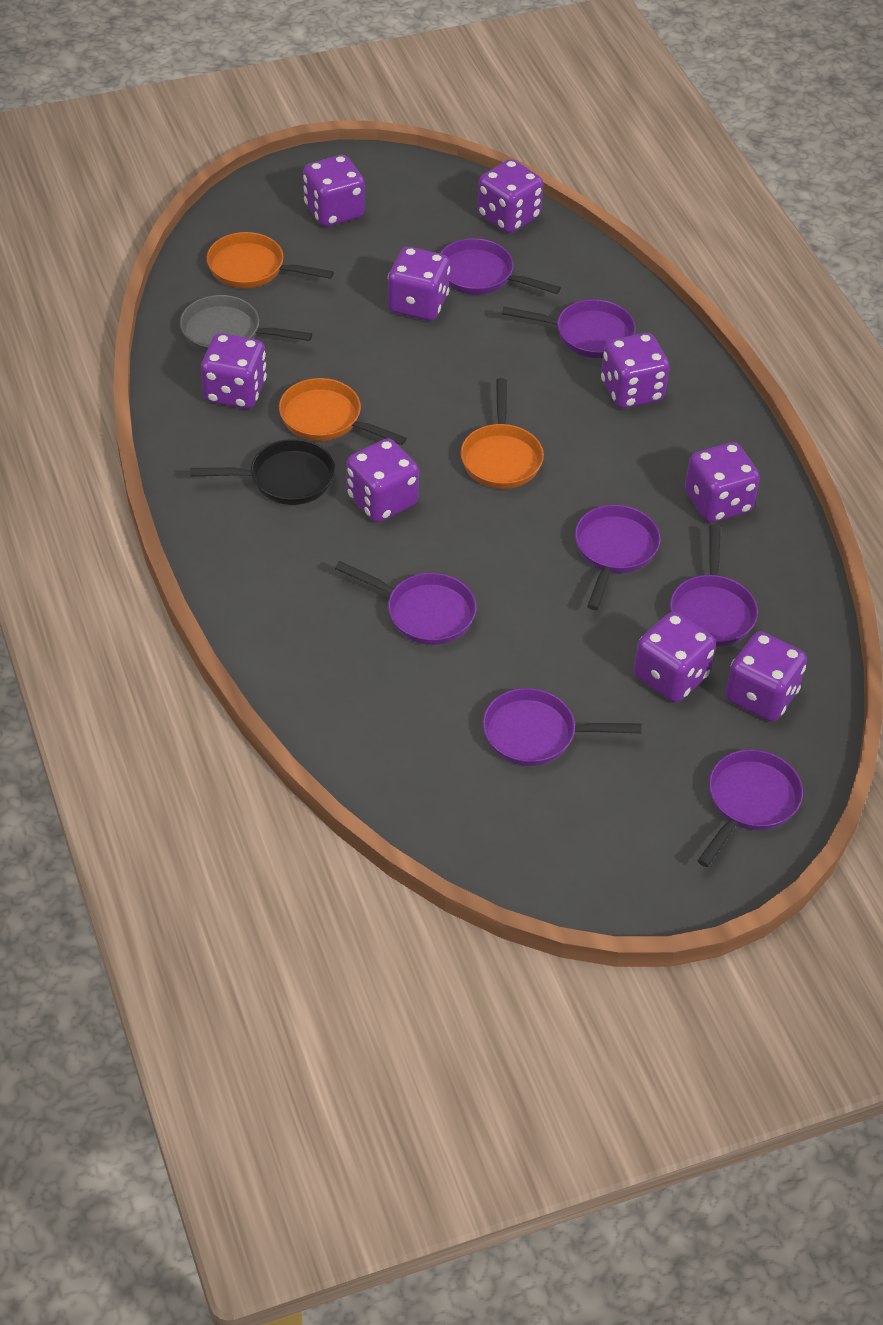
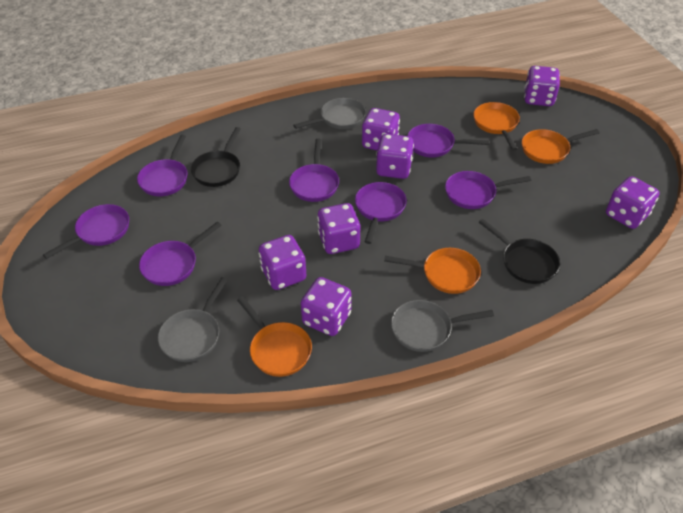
black pan: [190,439,335,505] = 1 -> [191,127,241,187] [479,219,560,284] = 2
grey pan: [180,295,312,352] = 1 -> [158,277,227,362] [293,98,366,129] [391,300,494,352] = 3
orange pan: [206,232,334,288] [279,378,407,445] [461,378,544,489] = 3 -> [237,296,312,377] [384,248,481,294] [474,102,520,151] [522,129,599,164] = 4
purple dice: [201,333,267,409] [303,155,365,227] [346,438,419,522] [388,247,450,321] [477,159,543,233] [601,333,670,409] [634,612,716,702] [685,442,760,523] [725,631,807,722] = 9 -> [259,235,307,290] [301,277,351,336] [317,203,360,254] [362,108,400,150] [376,134,414,179] [524,66,560,106] [606,176,660,229] = 7

